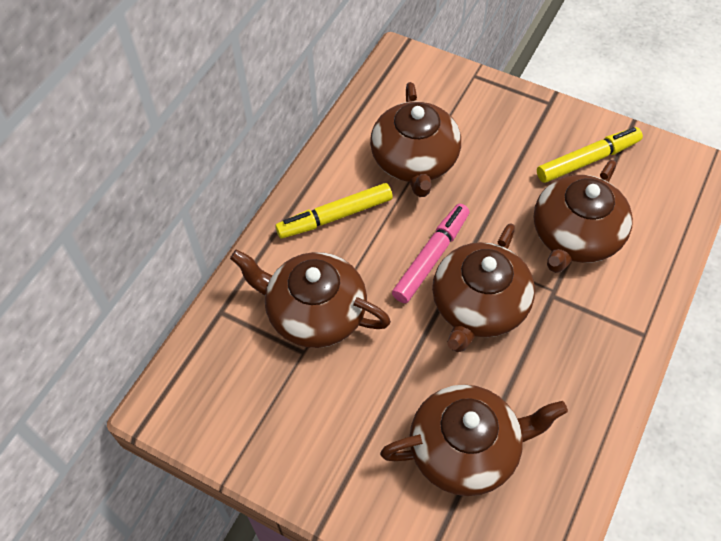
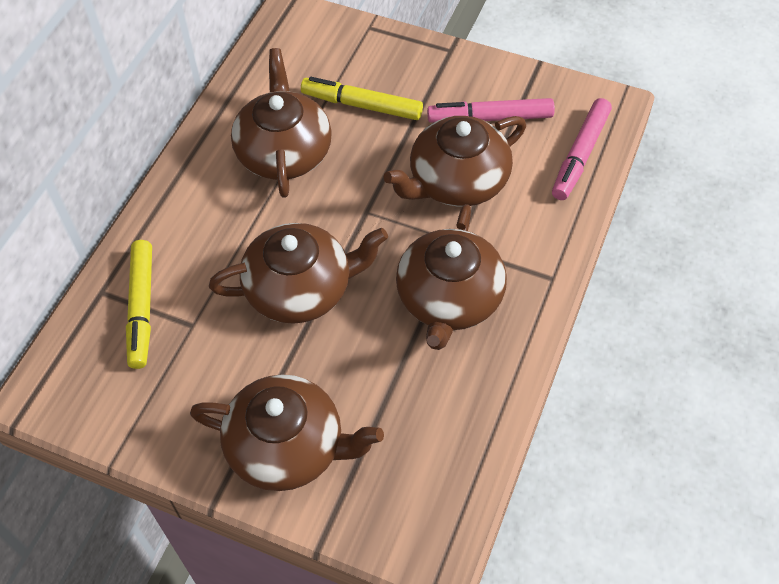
pink marker: [392,204,469,303] = 1 -> [427,98,555,123] [552,98,612,200] = 2

